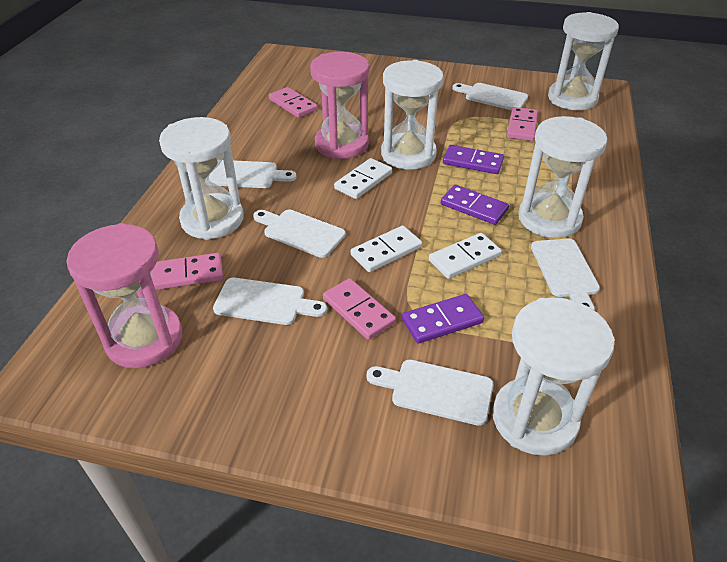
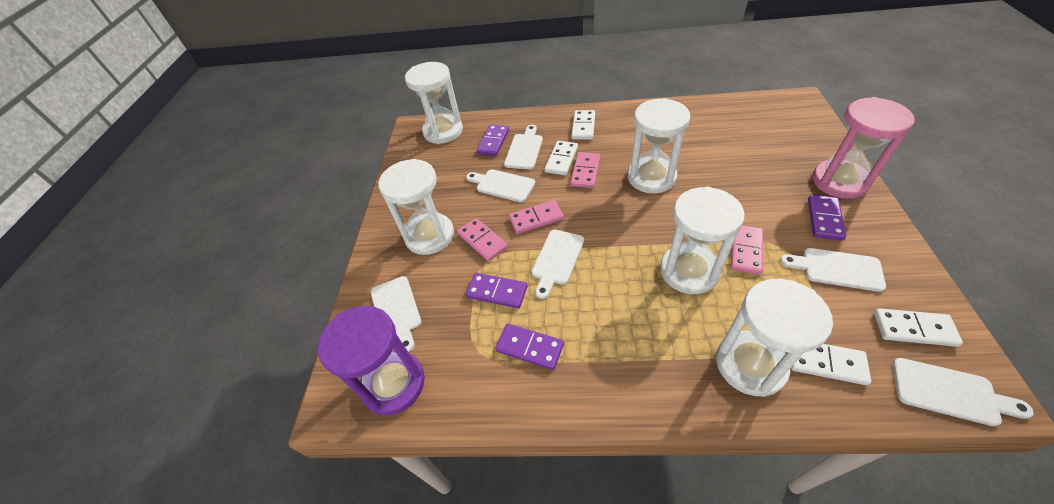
pink hourglass: [67,223,182,368] [310,52,369,159] = 2 -> [812,97,915,199] = 1
purple domino: [402,294,484,344] [441,185,509,225] [443,145,504,174] = 3 -> [466,273,528,308] [477,125,509,156] [495,323,564,370] [808,195,846,241] = 4
purple hourglass: none = 0 -> [318,306,425,415] = 1
white domino: [334,158,392,199] [351,225,422,272] [429,233,502,279] = 3 -> [545,141,578,175] [571,110,595,140] [791,344,871,385] [874,308,963,347] = 4

